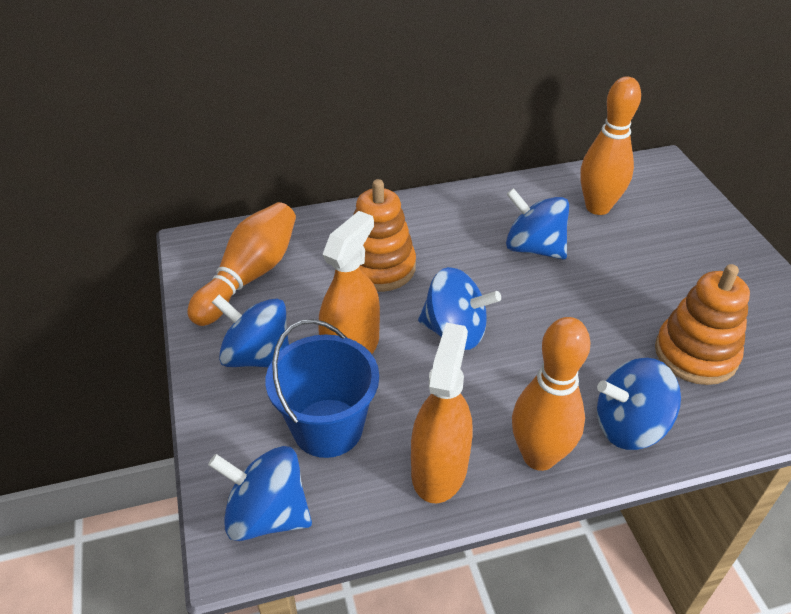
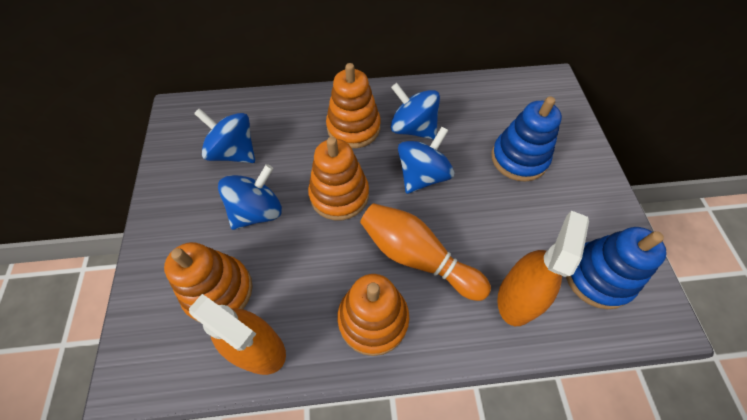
blue bucket: [265,319,379,458] = 1 -> none = 0
blue spinning top: [208,446,312,541] [212,295,289,367] [418,267,501,350] [506,188,569,259] [597,358,681,450] = 5 -> [194,108,255,163] [218,164,282,230] [391,83,440,140] [398,127,454,194] = 4
blue stacking toy: none = 0 -> [491,96,562,182] [566,227,667,309] = 2
orange bowling pin: [187,202,296,326] [512,317,591,471] [580,77,641,215] = 3 -> [360,203,491,301] = 1
orange stacking toy: [353,179,416,292] [655,264,750,385] = 2 -> [164,242,253,323] [308,137,369,220] [326,63,381,148] [337,274,409,356] = 4

